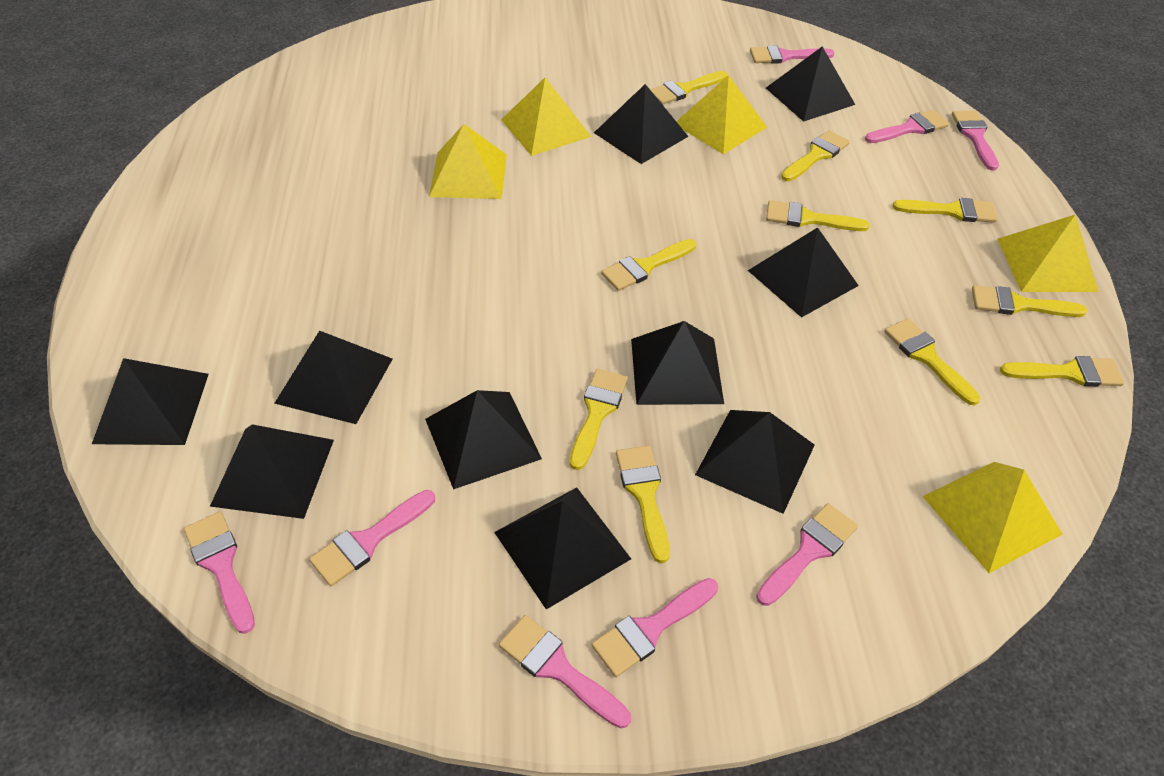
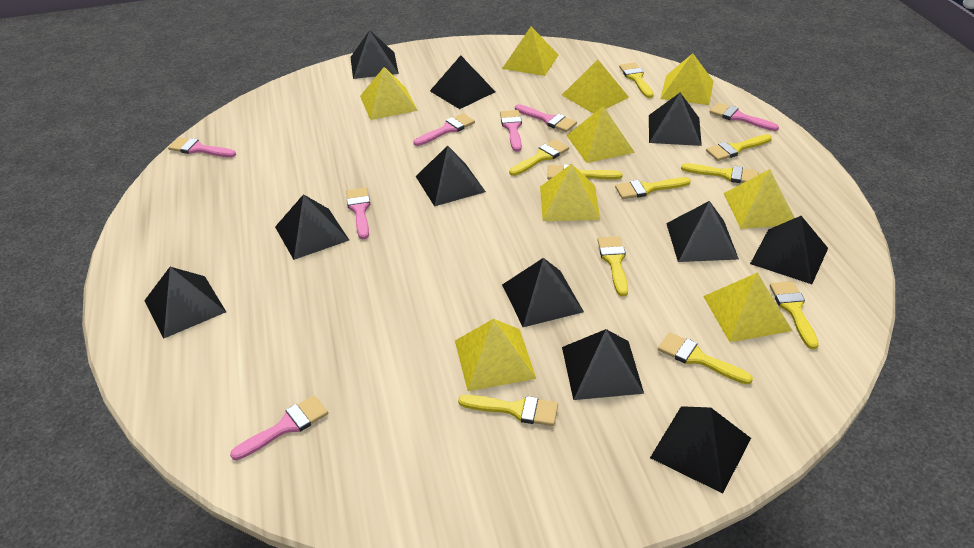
black pyramid: [92,358,209,445] [210,424,334,519] [274,331,392,424] [425,390,542,489] [494,487,631,610] [594,84,689,164] [631,321,724,405] [695,410,815,514] [748,227,859,318] [766,47,855,122] = 10 -> [144,267,226,339] [275,194,349,260] [350,30,399,79] [416,146,486,206] [430,55,495,109] [502,258,584,327] [562,329,644,400] [649,93,702,146] [650,406,751,493] [666,201,739,262] [750,216,828,284] = 11
pink brush: [184,512,255,634] [309,490,435,586] [499,615,631,729] [592,578,718,677] [750,45,834,64] [756,503,858,606] [865,110,949,143] [952,111,999,171] = 8 -> [168,137,236,157] [230,395,328,460] [346,188,370,239] [414,113,475,146] [500,110,522,152] [515,104,577,132] [710,103,779,131] = 7
yellow pyramid: [429,124,507,199] [501,78,591,156] [676,75,767,154] [922,462,1062,573] [997,214,1098,292] = 5 -> [360,67,418,120] [455,319,536,391] [502,27,559,76] [540,164,600,221] [562,60,629,114] [566,106,635,163] [660,53,713,105] [703,272,792,342] [724,169,795,229] = 9

